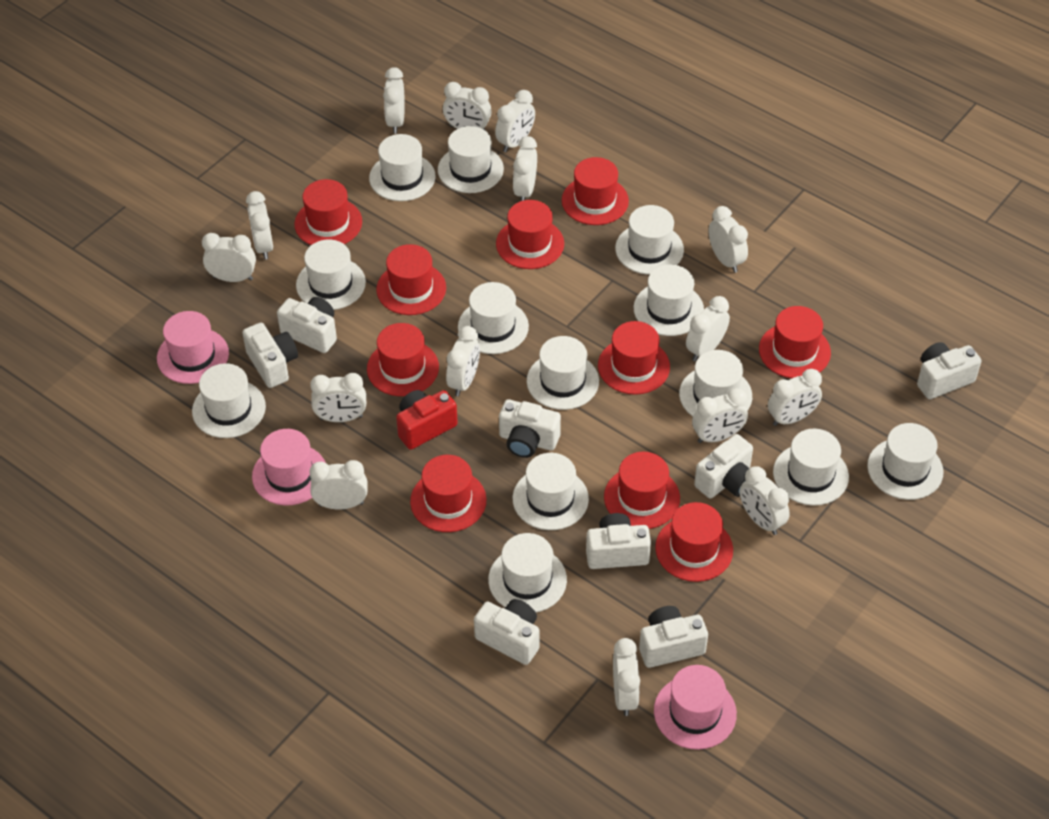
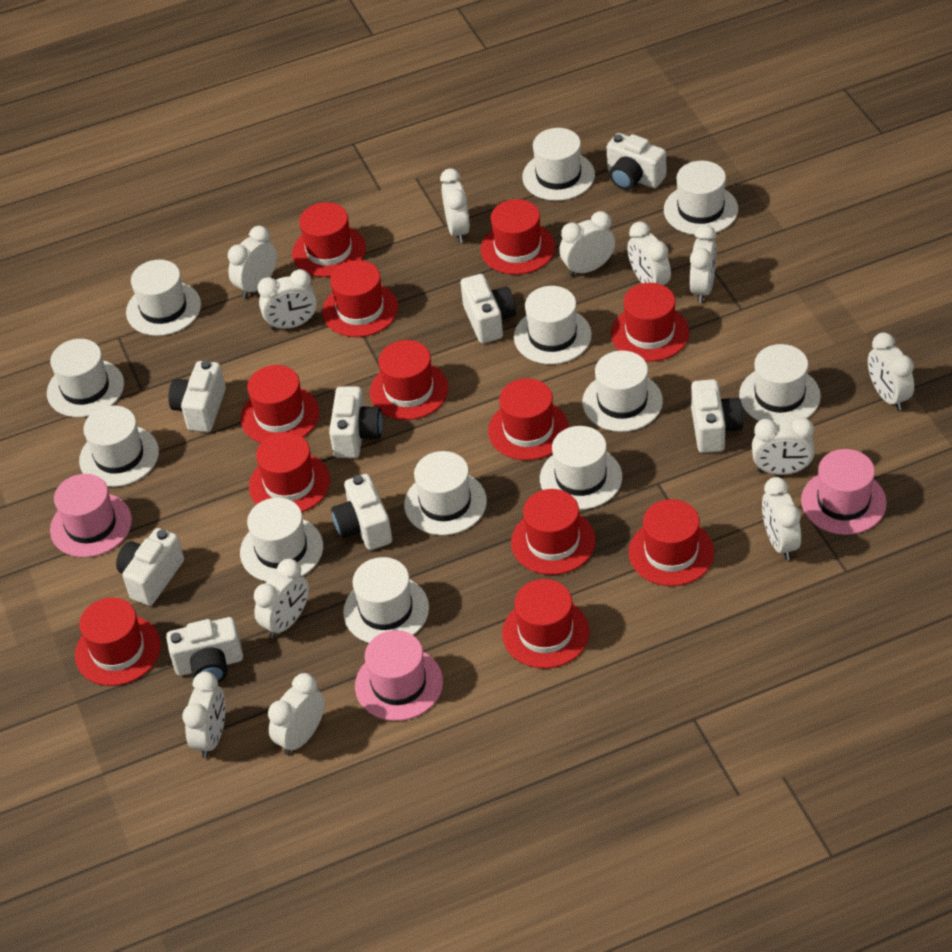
red camera: [396,390,458,450] = 1 -> none = 0
red hat: [294,179,362,245] [367,323,439,396] [377,244,446,315] [410,455,487,532] [496,200,564,269] [562,157,629,225] [598,321,670,395] [604,452,680,529] [655,502,733,582] [759,306,831,378] = 10 -> [75,598,161,686] [240,365,319,443] [249,432,330,512] [292,202,366,277] [322,260,398,337] [370,340,449,420] [480,199,555,275] [488,378,569,460] [502,579,590,669] [511,489,596,575] [611,283,689,362] [629,499,714,586] = 12
white clock: [202,233,256,282] [246,191,273,260] [309,460,367,509] [310,373,366,422] [383,67,405,134] [443,82,492,131] [446,326,480,396] [495,90,535,152] [513,136,537,201] [613,638,640,716] [686,296,730,361] [692,388,748,443] [708,206,748,273] [740,466,790,535] [768,369,822,426] = 15 -> [182,671,226,758] [228,226,277,298] [254,559,309,638] [258,269,317,330] [268,673,325,755] [440,168,470,243] [559,211,615,276] [627,222,671,285] [690,225,717,303] [752,417,815,475] [762,477,801,560] [868,332,914,411] = 12
white hat: [192,363,266,438] [296,239,366,310] [369,134,436,201] [438,126,504,193] [458,282,529,354] [488,533,567,612] [513,453,589,530] [527,336,599,410] [615,205,684,275] [633,264,704,336] [679,350,752,416] [773,429,849,506] [867,423,943,500] = 13 -> [47,339,124,417] [79,406,159,487] [126,260,201,336] [240,498,323,582] [343,557,429,643] [404,451,487,535] [514,286,592,364] [522,128,595,201] [540,426,622,510] [582,350,663,432] [664,161,738,235] [739,344,821,423] = 12

